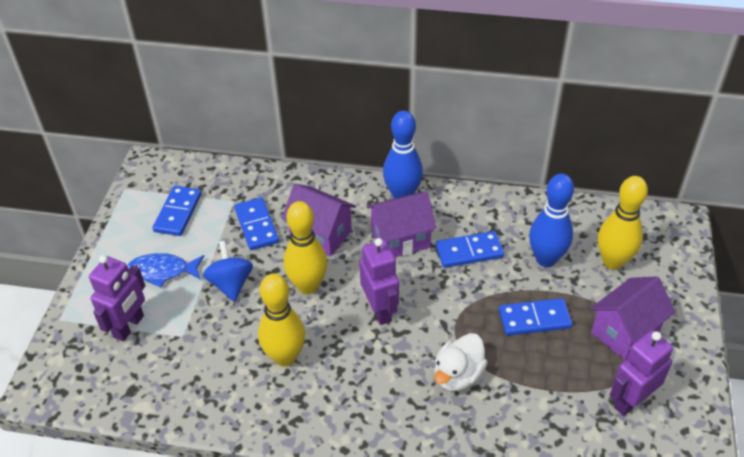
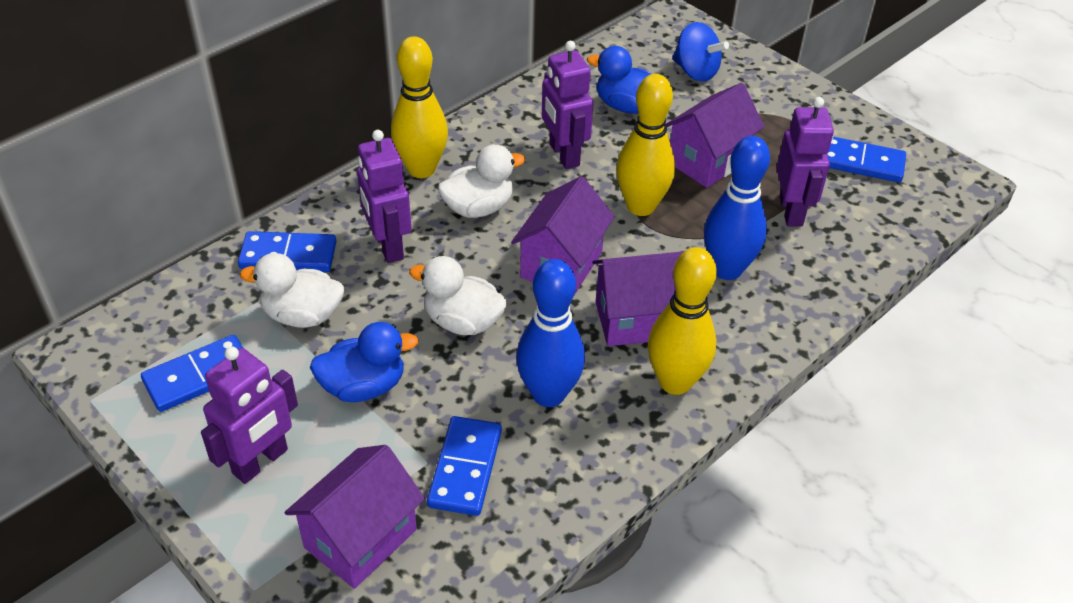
blue duck: none = 0 -> [310,322,419,402] [587,46,651,114] = 2
blue fish: [127,253,204,288] = 1 -> none = 0
purple house: [282,184,356,257] [366,192,437,257] [590,276,675,360] = 3 -> [284,445,425,589] [511,176,615,295] [592,251,685,346] [666,83,764,188] = 4
purple robot: [89,255,145,341] [359,238,399,325] [610,330,673,416] = 3 -> [201,346,298,484] [357,130,412,263] [542,41,594,169] [776,97,834,226] = 4
white duck: [435,333,488,391] = 1 -> [240,253,344,328] [409,256,507,335] [438,144,525,218] = 3

